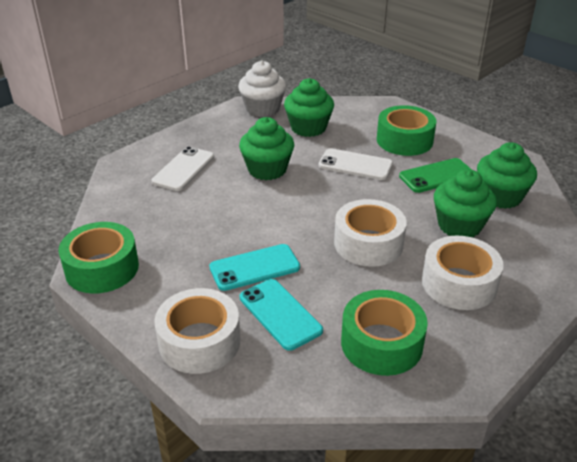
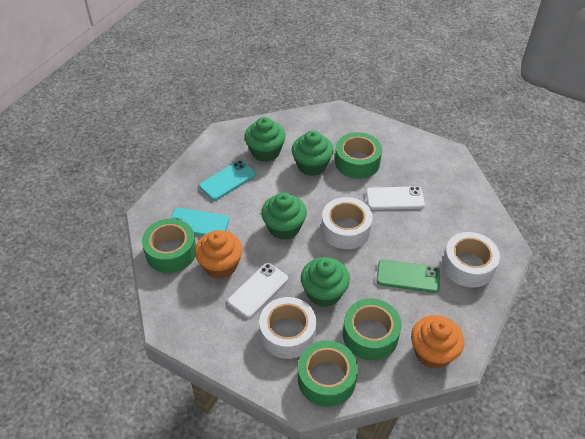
green tape: [58,222,139,294] [341,290,428,376] [377,105,436,156] = 3 -> [142,219,196,273] [298,340,358,407] [335,132,382,179] [343,298,402,360] = 4
orange cupcake: none = 0 -> [195,230,242,279] [411,315,464,369] = 2
white cupcake: [238,61,286,117] = 1 -> none = 0

